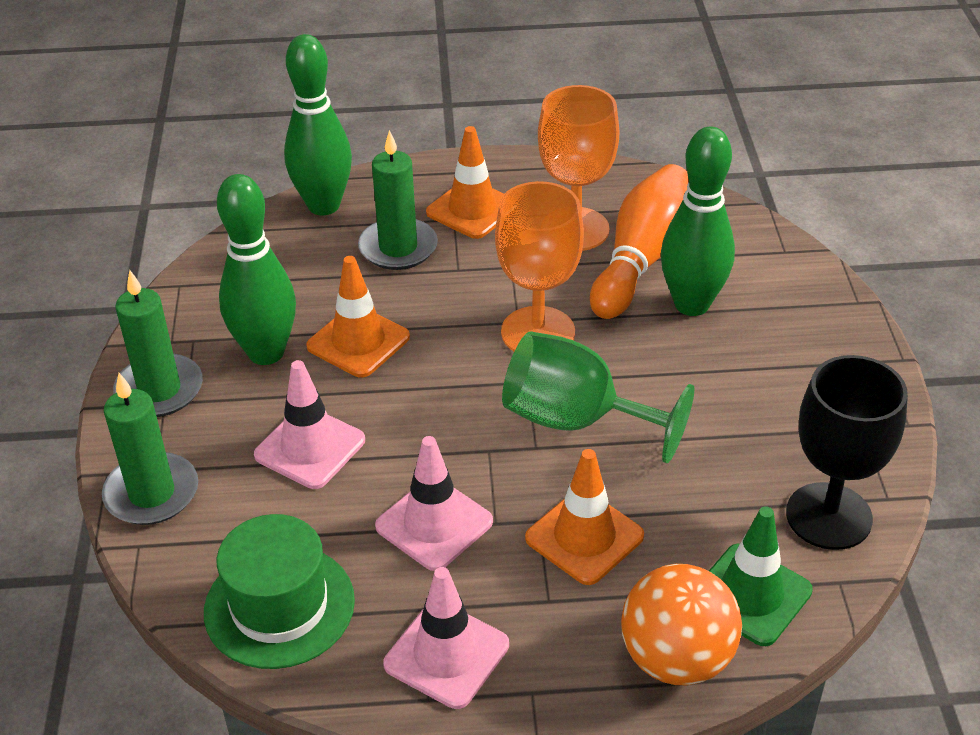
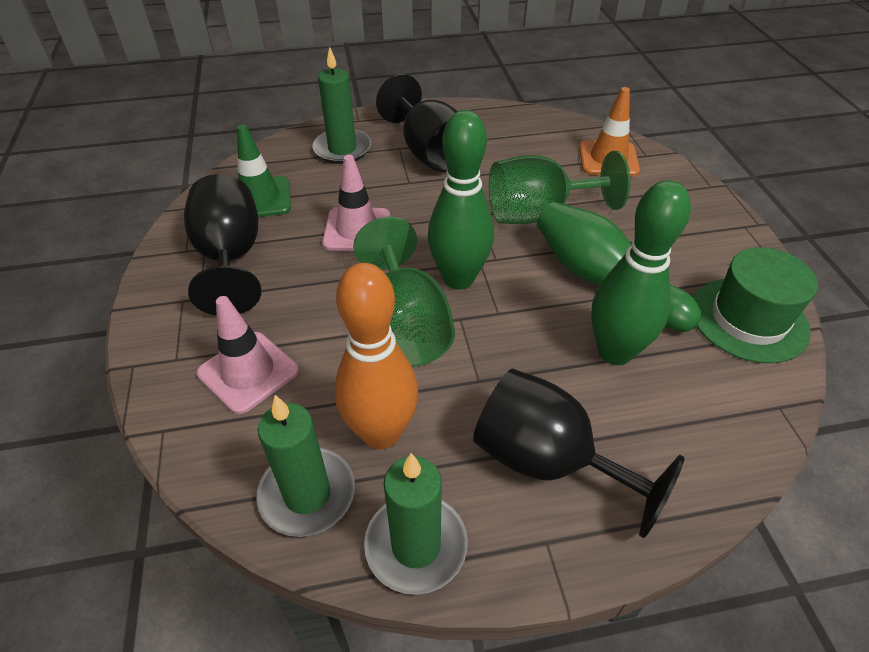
black goblet: [786,355,908,550] = 1 -> [184,174,261,316] [376,74,458,172] [473,369,685,538] = 3
green goblet: [502,331,694,463] = 1 -> [353,217,455,367] [489,151,631,224] = 2
orange ball: [621,564,742,685] = 1 -> none = 0
orange goblet: [495,181,584,351] [538,85,619,251] = 2 -> none = 0
orange traffic cone: [306,256,410,378] [426,126,504,239] [525,449,644,585] = 3 -> [579,87,640,176] = 1
pink traffic cone: [254,360,365,489] [375,436,493,571] [383,567,509,709] = 3 -> [197,296,299,414] [322,155,390,251] = 2

